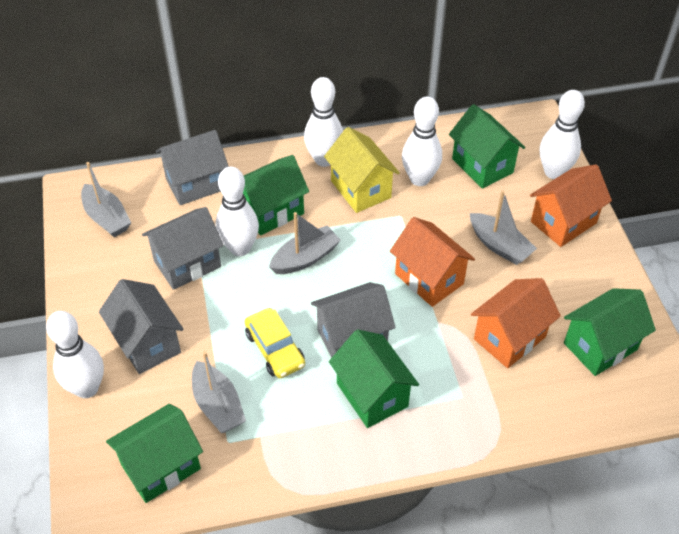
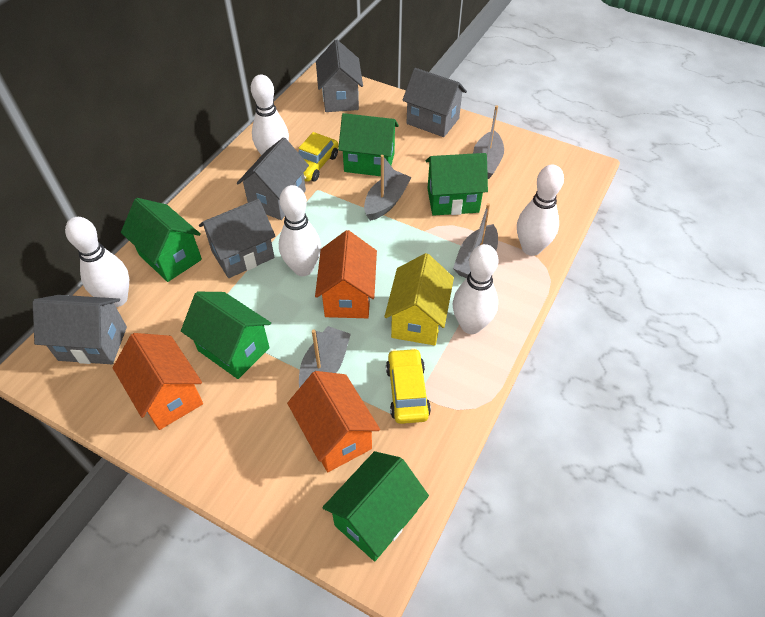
grey house: [99,279,184,374] [142,207,224,290] [156,130,229,205] [311,282,396,358] = 4 -> [32,295,127,364] [199,199,275,278] [237,137,309,220] [316,40,363,112] [403,68,467,137] = 5
yellow car: [245,308,305,378] = 1 -> [298,132,338,182] [386,348,431,424] = 2

